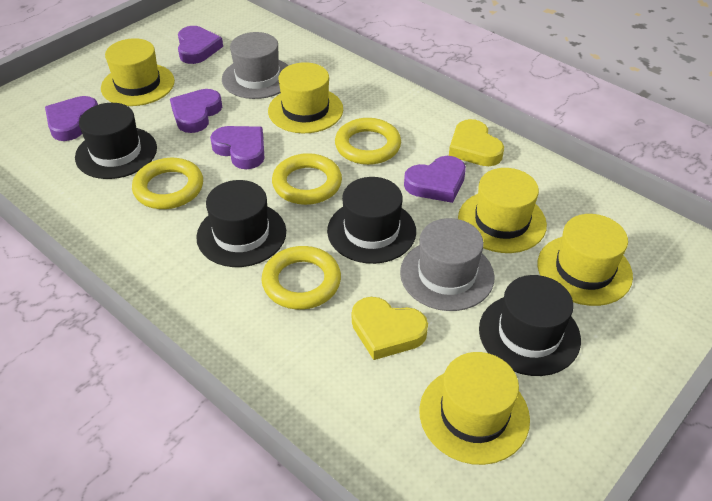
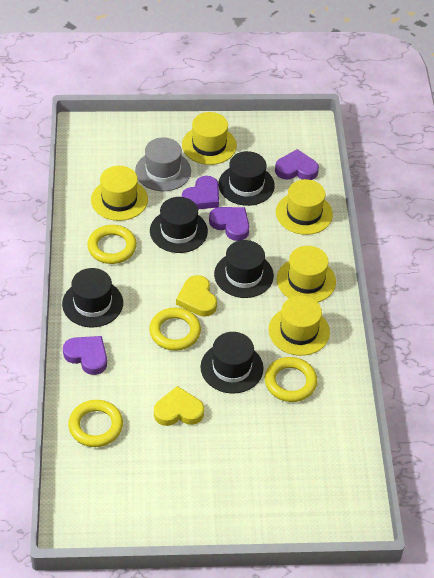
black hat: [75,103,157,179] [196,180,286,267] [327,177,416,264] [479,275,581,376] = 4 -> [62,268,123,327] [150,197,208,253] [200,332,263,394] [214,240,274,298] [218,151,275,206] = 5
grey hat: [222,32,289,99] [400,218,495,311] = 2 -> [135,137,191,191] = 1
purple heart: [45,96,98,141] [170,89,222,133] [178,26,223,64] [210,126,264,169] [404,156,466,203] = 5 -> [63,336,107,375] [182,176,219,209] [209,207,249,241] [275,149,319,180] = 4

